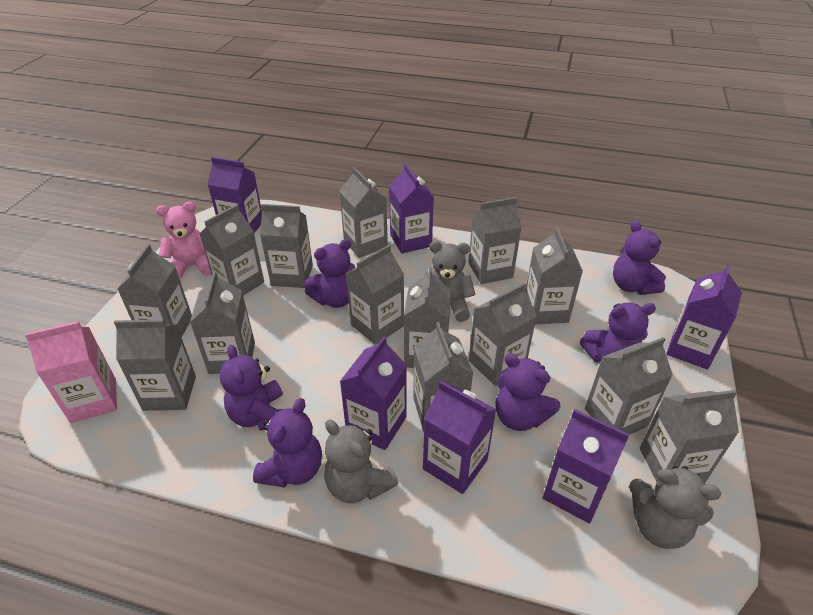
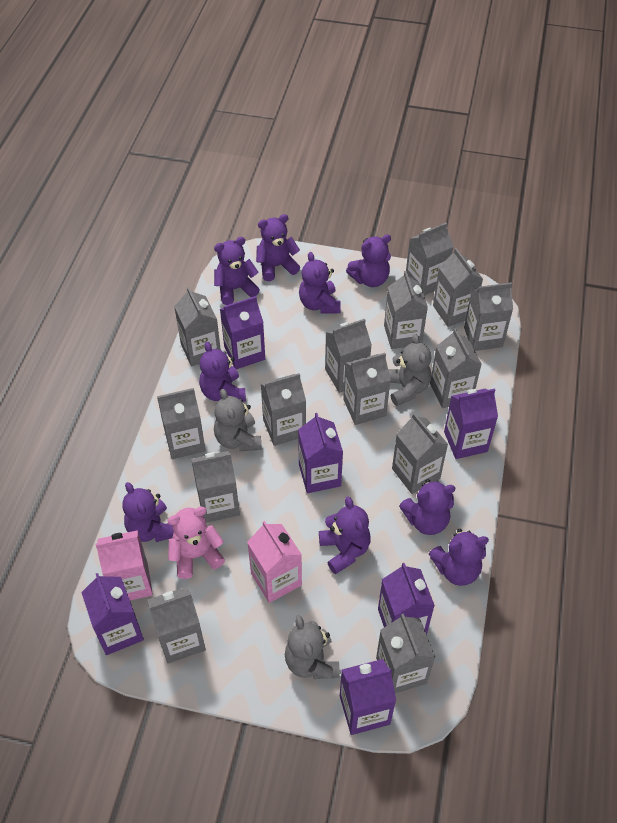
pink carton: [25,321,117,423] = 1 -> [96,530,153,600] [247,521,302,603] = 2
purple teddy bear: [220,345,284,430] [253,398,322,488] [304,239,355,308] [496,353,560,431] [580,303,656,363] [613,221,666,295] = 6 -> [122,482,174,542] [199,342,246,402] [214,237,260,305] [256,214,300,281] [299,252,341,314] [319,497,371,574] [346,234,391,287] [399,479,455,535] [429,529,489,586] = 9

